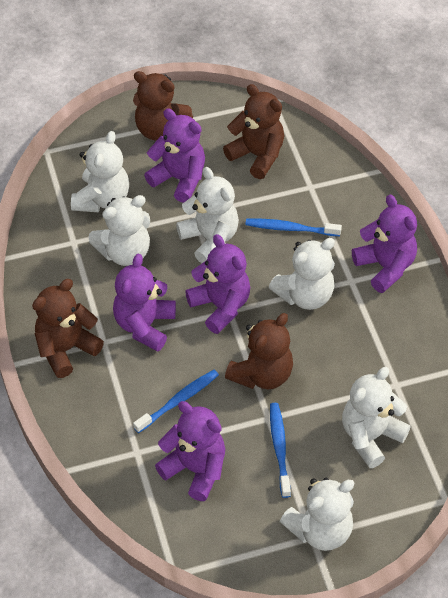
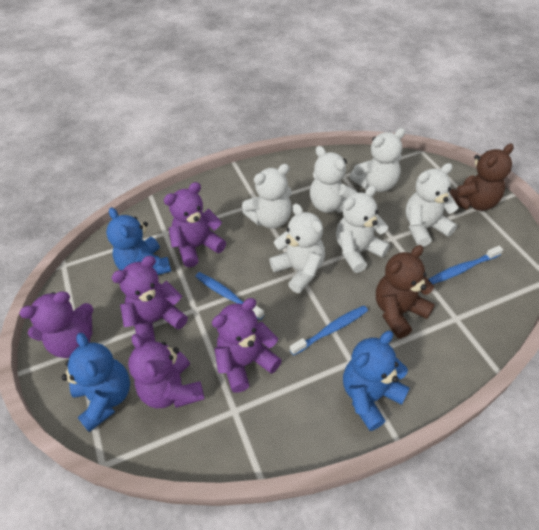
blue teddy bear: none = 0 -> [61,333,130,432] [106,207,171,275] [343,331,410,431] = 3
brown teddy bear: [32,279,104,378] [133,71,193,141] [223,84,284,179] [225,313,293,389] = 4 -> [376,245,435,338] [450,143,514,211] = 2

